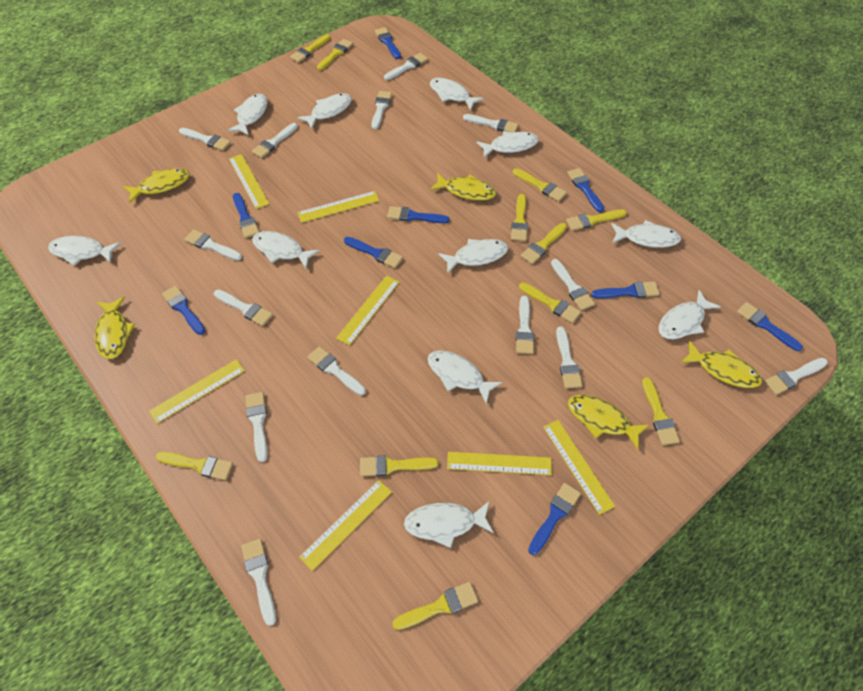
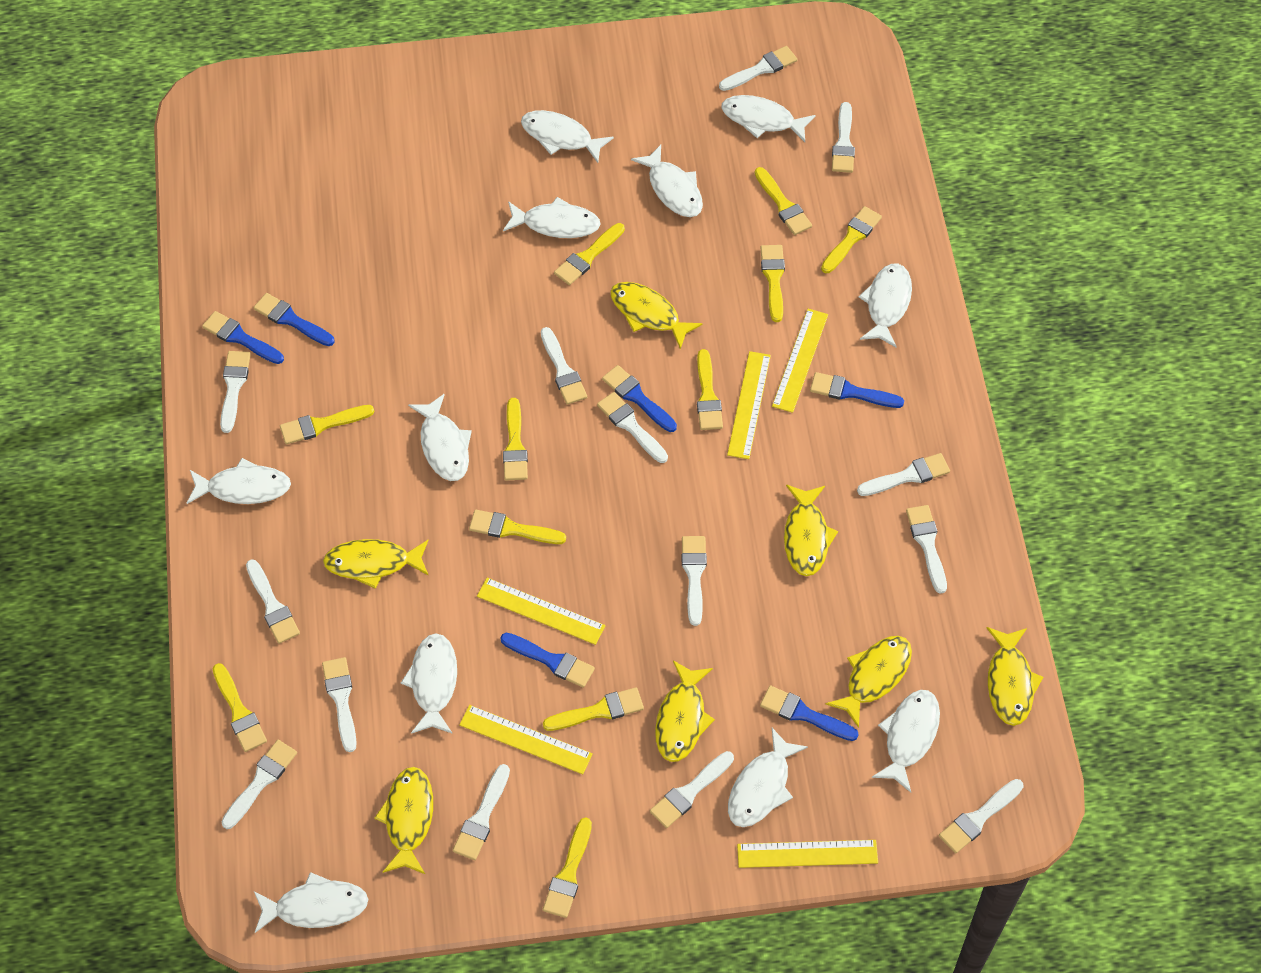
blue brush: [162,286,205,335] [233,193,259,238] [344,237,403,268] [375,27,401,59] [387,206,450,223] [528,483,581,555] [567,168,604,213] [591,281,660,299] [737,302,803,351] = 9 -> [202,311,284,364] [253,293,335,346] [500,633,595,688] [602,365,677,432] [760,686,859,741] [810,372,904,408] = 6
yellow fish: [95,296,135,359] [123,168,189,203] [430,173,496,201] [568,395,649,449] [680,341,762,388] = 5 -> [323,539,429,589] [374,767,433,874] [610,282,703,349] [655,660,715,762] [784,485,838,576] [826,636,912,728] [987,627,1043,726] = 7
yellow ruler: [149,359,245,424] [229,154,269,209] [297,191,379,223] [299,480,392,571] [336,275,399,346] [447,452,552,475] [543,420,615,515] = 7 -> [459,705,593,774] [477,578,605,645] [727,351,771,459] [737,840,878,868] [772,309,828,413] = 5

